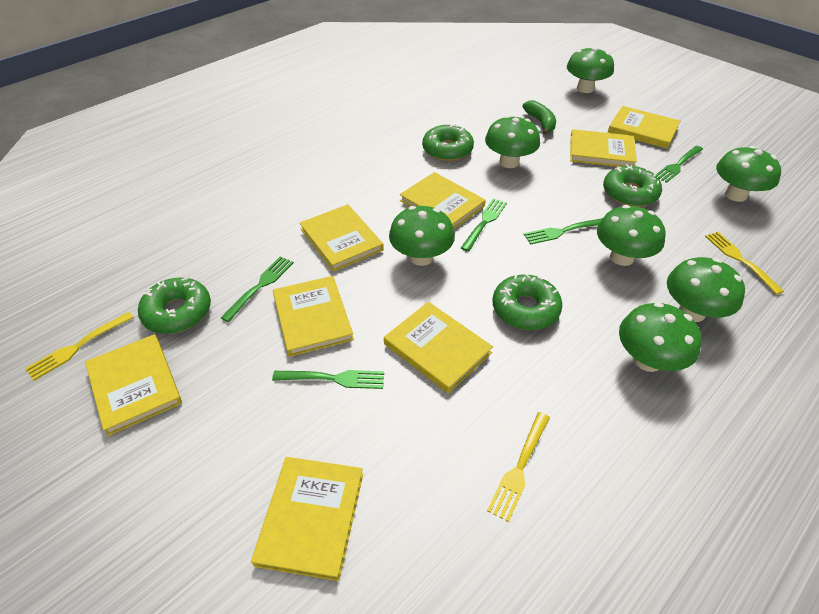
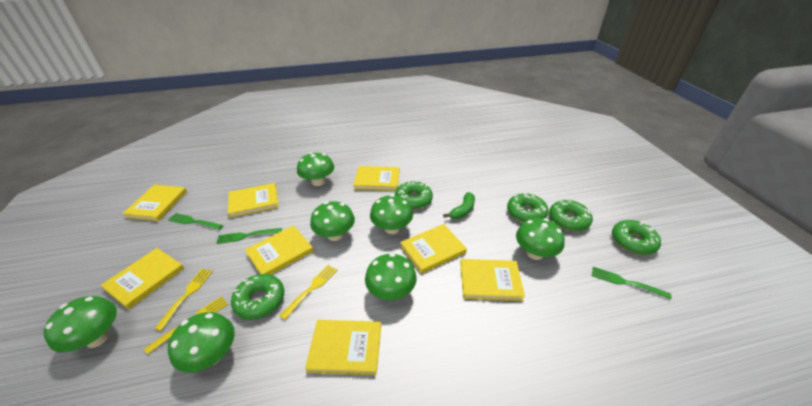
green donut: [138,277,211,334] [422,124,474,161] [492,274,562,330] [603,164,662,207] = 4 -> [231,274,284,319] [395,181,433,210] [507,193,549,223] [549,200,593,231] [612,220,661,255] = 5
green fork: [221,256,294,322] [272,370,384,389] [461,198,507,252] [524,218,603,245] [656,146,703,183] = 5 -> [168,213,223,230] [216,228,282,244] [592,267,672,299] = 3

